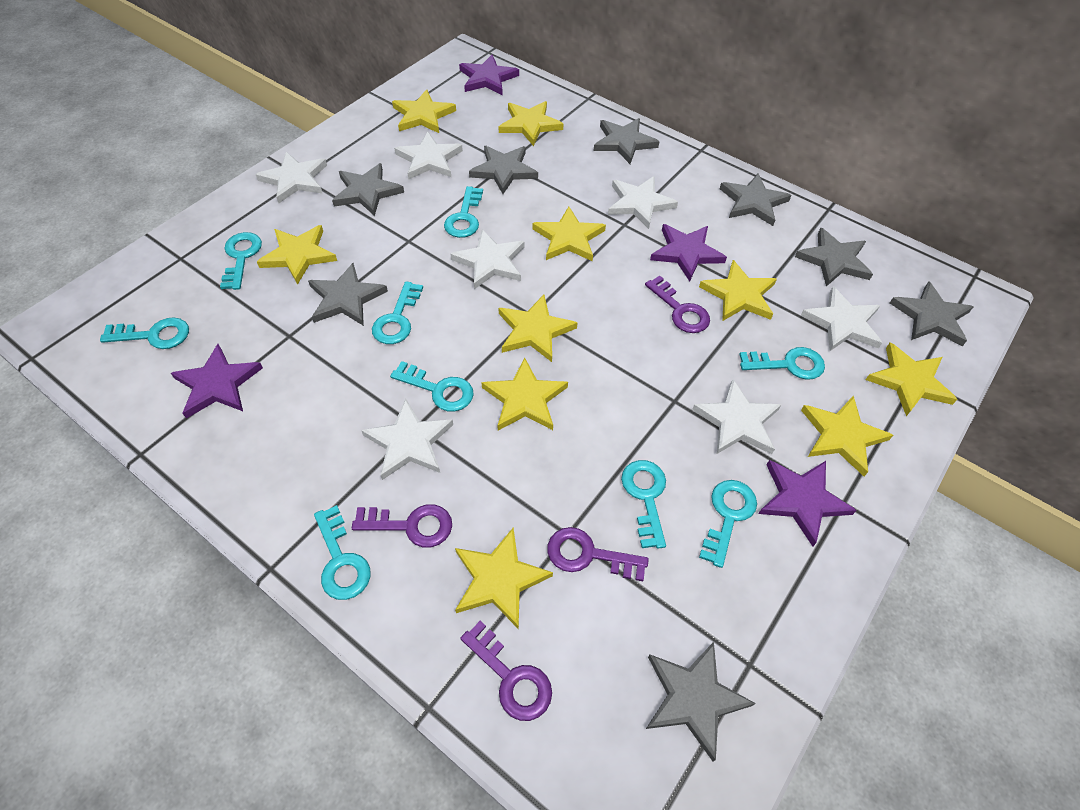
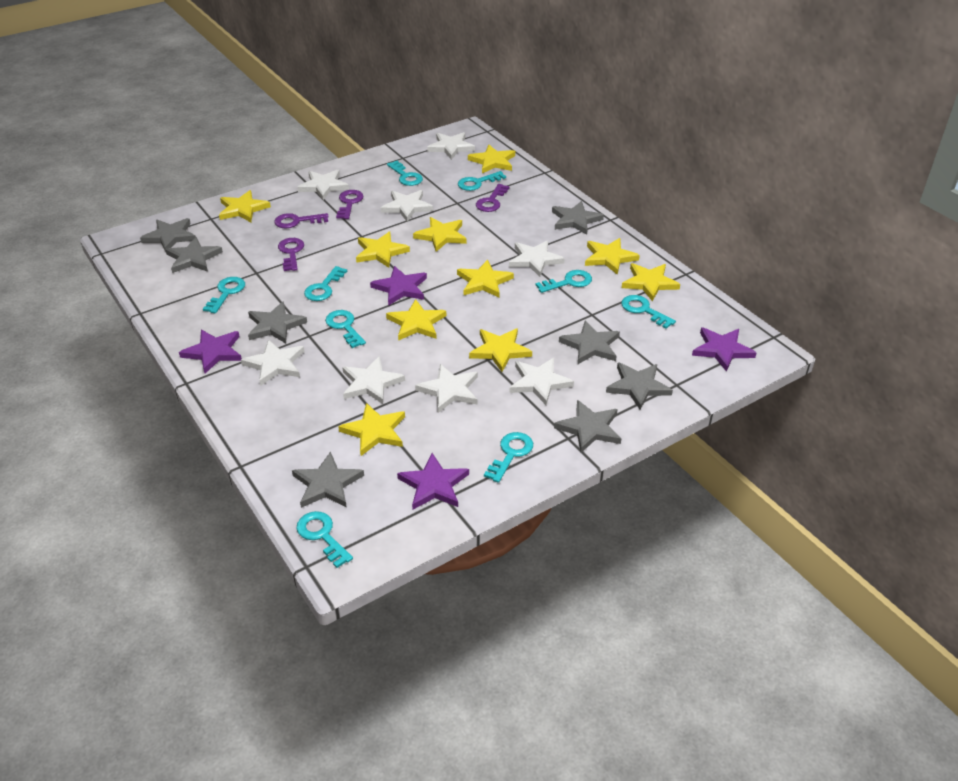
white star: [255,152,327,203] [361,398,453,480] [394,132,463,179] [451,229,524,289] [608,176,678,229] [692,379,781,454] [801,287,882,351] = 7 -> [241,339,305,386] [297,170,349,200] [342,356,405,404] [381,190,433,222] [415,364,478,413] [427,132,475,160] [509,240,565,277] [509,358,574,405] = 8

